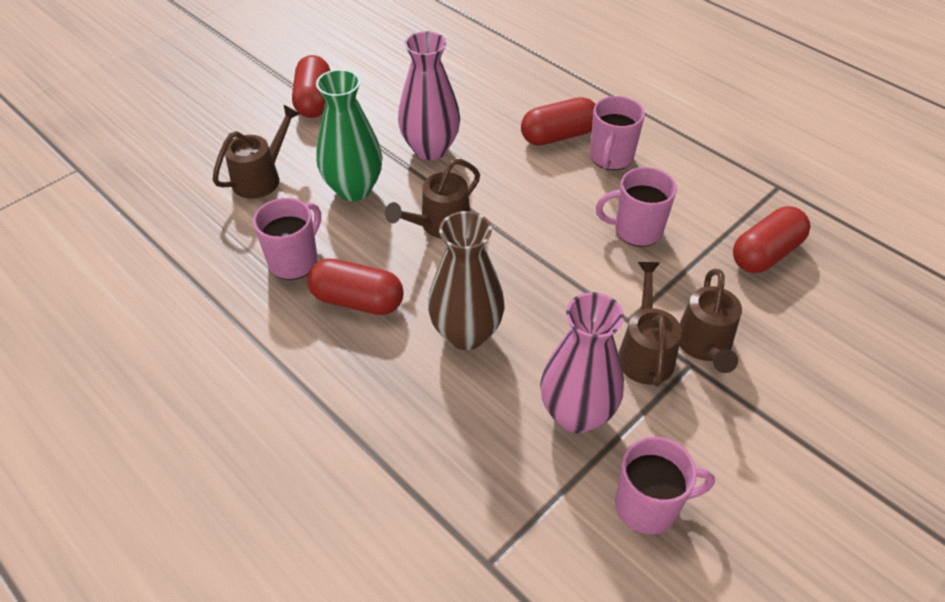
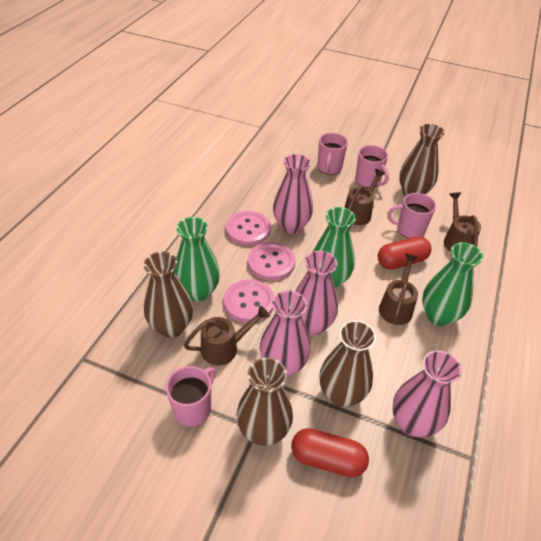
brown vase: [428,211,505,350] = 1 -> [144,252,193,338] [237,357,293,446] [319,320,376,407] [399,124,445,196] = 4
green vase: [316,69,382,201] = 1 -> [174,217,220,301] [313,207,356,289] [422,242,483,326] = 3
pink button: none = 0 -> [224,279,275,323] [226,211,271,246] [248,242,295,281] = 3
pink vase: [398,31,460,160] [540,292,624,433] = 2 -> [260,290,311,377] [273,154,313,234] [295,251,338,336] [392,350,462,437] = 4
red capsule: [292,55,330,118] [307,258,404,315] [521,97,596,146] [733,206,810,273] = 4 -> [291,428,369,478] [378,236,432,269] = 2

